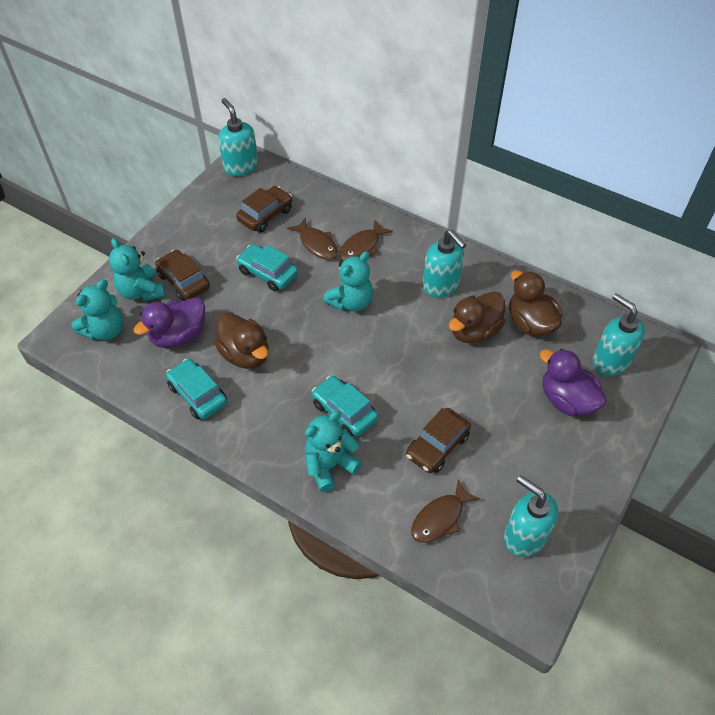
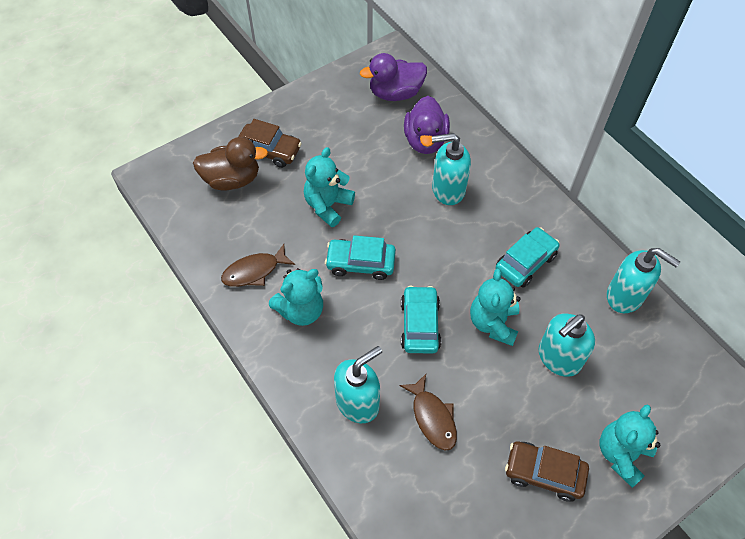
brown car: [155,250,210,301] [236,186,292,232] [406,408,471,473] = 3 -> [238,119,302,168] [505,441,589,502] = 2
brown duck: [214,313,268,369] [449,291,505,343] [509,270,562,337] = 3 -> [193,137,268,191] = 1
brown fish: [287,217,338,260] [339,220,393,260] [411,479,480,543] = 3 -> [221,244,295,287] [399,374,457,451] = 2

